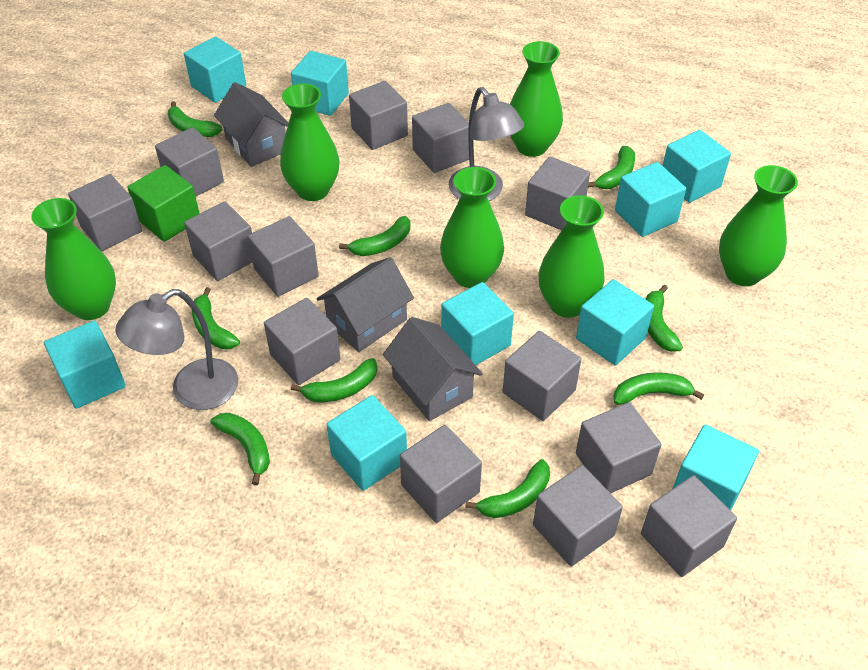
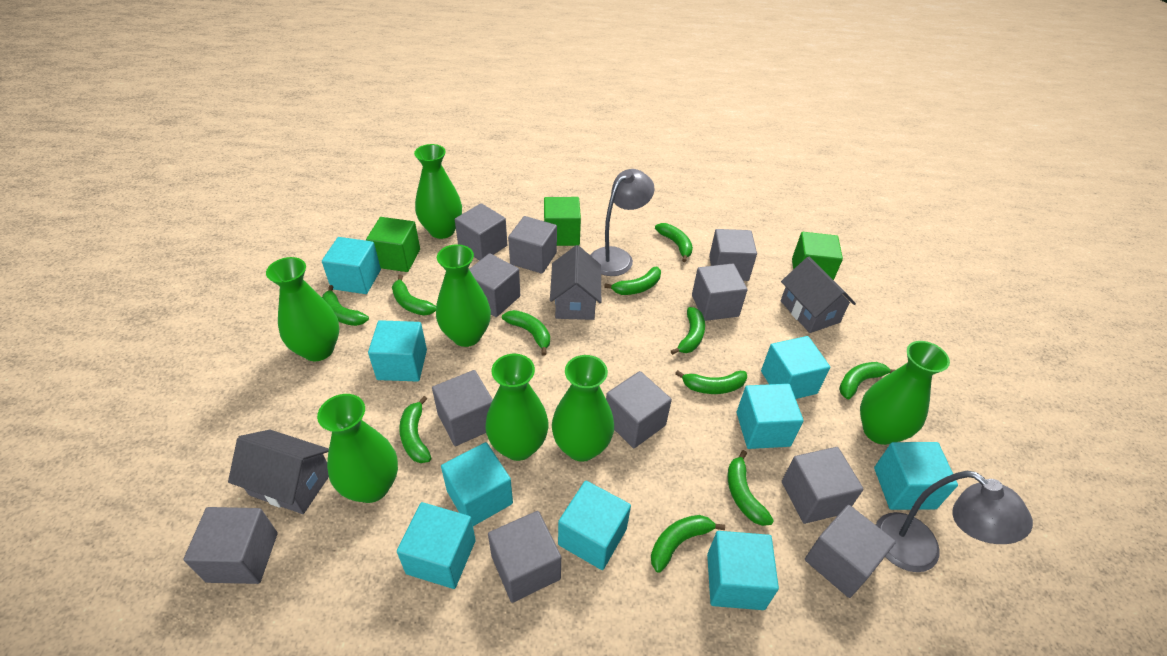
green banana: [168,101,222,137] [191,287,240,349] [210,413,270,485] [291,358,377,402] [339,216,410,256] [465,459,550,518] [588,146,635,189] [614,372,704,405] [646,285,683,352] = 9 -> [322,285,369,326] [392,275,436,315] [399,396,431,463] [502,310,550,356] [604,267,661,295] [651,515,725,573] [655,223,693,262] [671,307,705,355] [675,370,747,394] [727,450,774,526] [839,362,895,399] = 11
green cube: [127,165,200,242] = 1 -> [366,217,420,272] [544,197,581,246] [792,232,843,280] = 3
green vase: [31,198,116,320] [280,84,339,201] [440,167,504,288] [510,41,563,157] [539,195,605,318] [719,165,798,286] = 6 -> [266,257,339,361] [317,394,398,503] [414,144,462,239] [436,244,491,347] [485,354,549,461] [552,355,614,462] [860,341,950,445] = 7
grey cube: [68,174,142,251] [155,127,224,197] [184,201,253,281] [248,216,319,297] [264,298,340,385] [349,81,408,150] [400,425,482,523] [412,103,469,173] [503,331,581,421] [525,157,590,230] [533,465,623,567] [576,402,661,493] [641,475,737,577] = 13 -> [183,507,278,584] [432,370,493,446] [455,203,507,261] [469,253,520,317] [488,511,561,603] [508,216,557,274] [606,371,672,448] [692,264,747,321] [709,229,757,281] [782,447,863,524] [805,505,896,598] = 11

